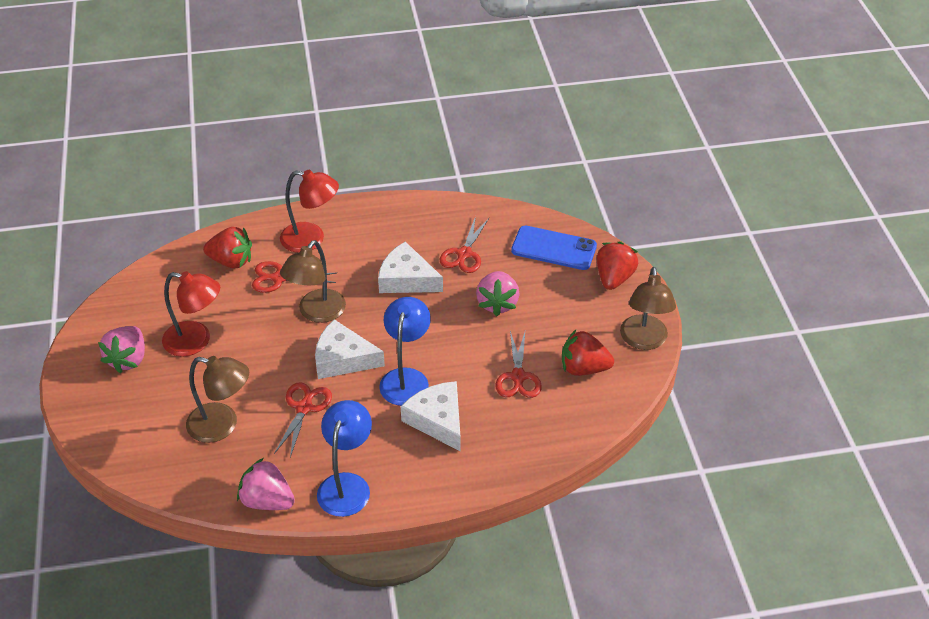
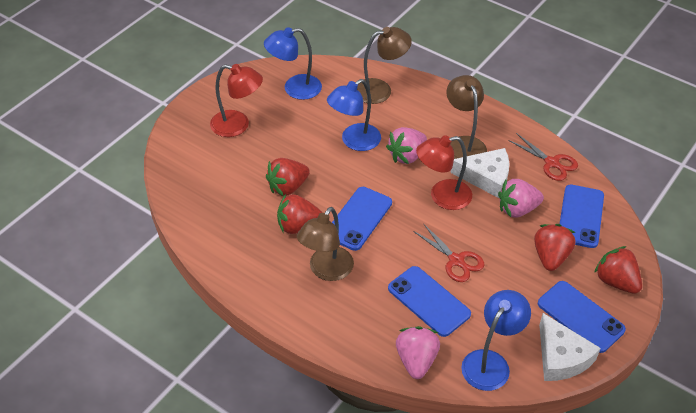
blue lamp: [317,400,372,517] [379,297,431,406] = 2 -> [264,27,322,100] [327,79,381,151] [461,290,531,391] = 3
blue phone: [511,226,597,270] = 1 -> [332,187,392,251] [388,266,471,337] [538,281,626,353] [560,185,604,248] = 4
red scissors: [252,261,336,293] [274,382,332,457] [440,216,489,273] [495,331,542,398] = 4 -> [413,223,485,282] [508,133,578,181] = 2
red strawberry: [203,227,252,268] [562,330,614,376] [597,241,638,290] = 3 -> [266,158,310,196] [277,194,322,234] [534,224,576,271] [594,246,642,294] = 4
white cheese: [315,319,385,379] [378,242,443,293] [401,381,461,452] = 3 -> [450,148,510,198] [539,313,601,381] = 2

